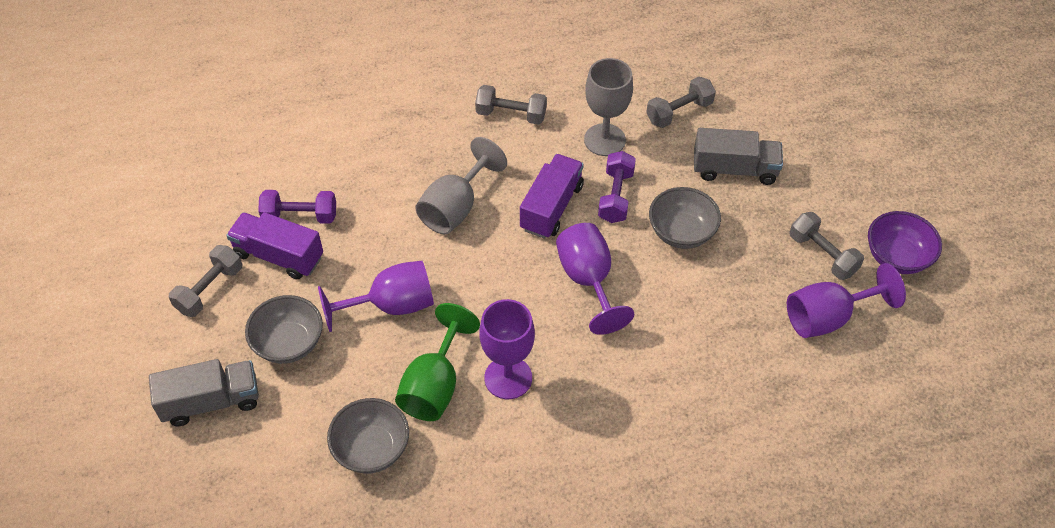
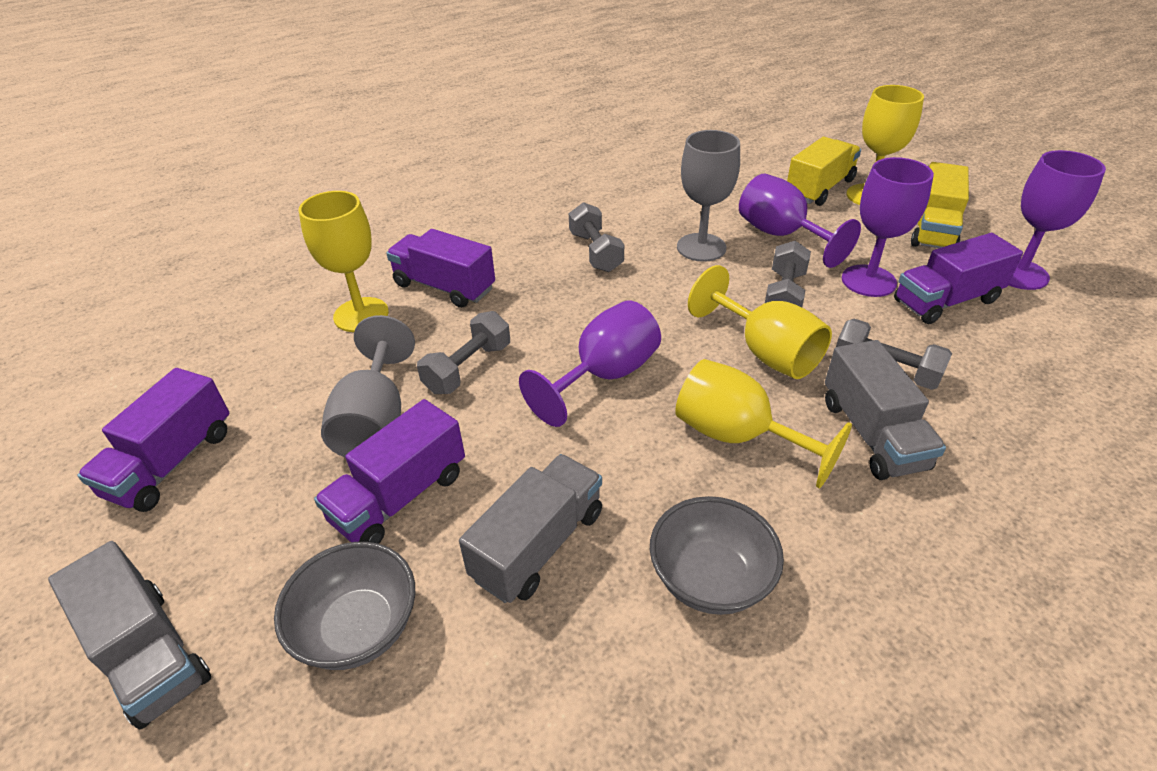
green goblet: [395,303,480,421] = 1 -> none = 0
grey bowl: [245,295,323,364] [327,398,409,474] [649,187,721,249] = 3 -> [274,542,415,670] [650,496,784,615] = 2
grey truck: [149,359,259,426] [694,128,783,185] = 2 -> [48,541,211,730] [459,454,602,603] [825,340,946,480] = 3
purple bowl: [868,211,942,274] = 1 -> none = 0
purple dumbbell: [258,190,336,224] [598,151,636,223] = 2 -> none = 0
purple truck: [226,212,323,280] [520,154,584,239] = 2 -> [77,368,230,512] [314,399,465,544] [386,229,495,308] [894,233,1023,324] = 4
yellow goblet: none = 0 -> [299,191,389,332] [675,359,852,489] [688,265,832,379] [846,85,924,205] = 4
yellow truck: none = 0 -> [787,137,861,206] [911,162,969,248] = 2

